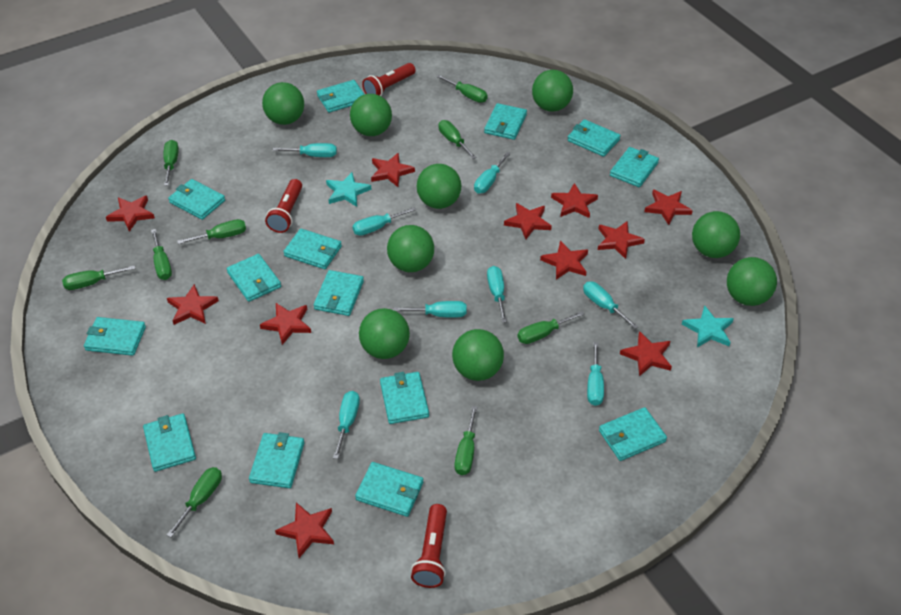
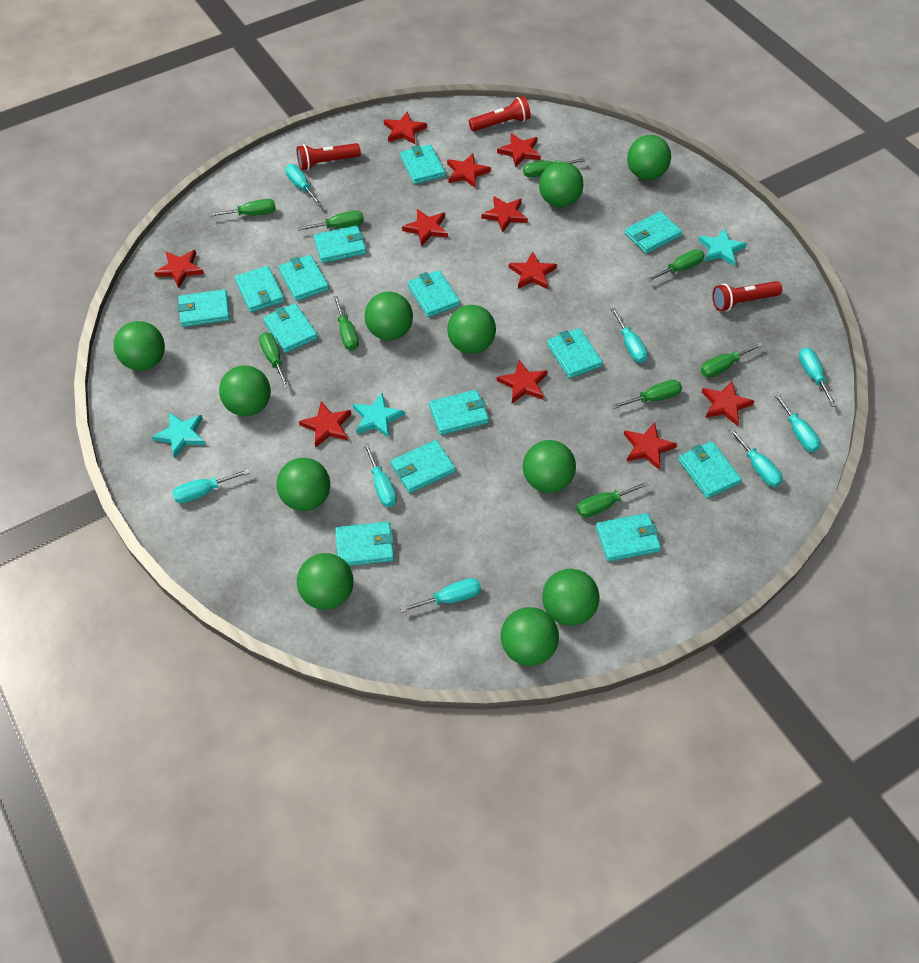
green ball: [262,82,304,125] [350,94,392,136] [359,308,410,359] [387,225,434,272] [417,164,462,209] [452,329,504,381] [532,70,573,112] [692,211,740,258] [727,257,777,306] = 9 -> [114,321,165,371] [219,365,271,416] [277,458,330,511] [297,553,354,610] [365,292,413,341] [447,305,496,354] [501,607,559,666] [523,440,576,493] [539,162,583,207] [542,569,599,626] [627,135,671,180] = 11
turquoise star: [326,172,372,207] [682,305,734,347] = 2 -> [152,412,206,458] [353,393,405,438] [698,228,747,266] = 3

